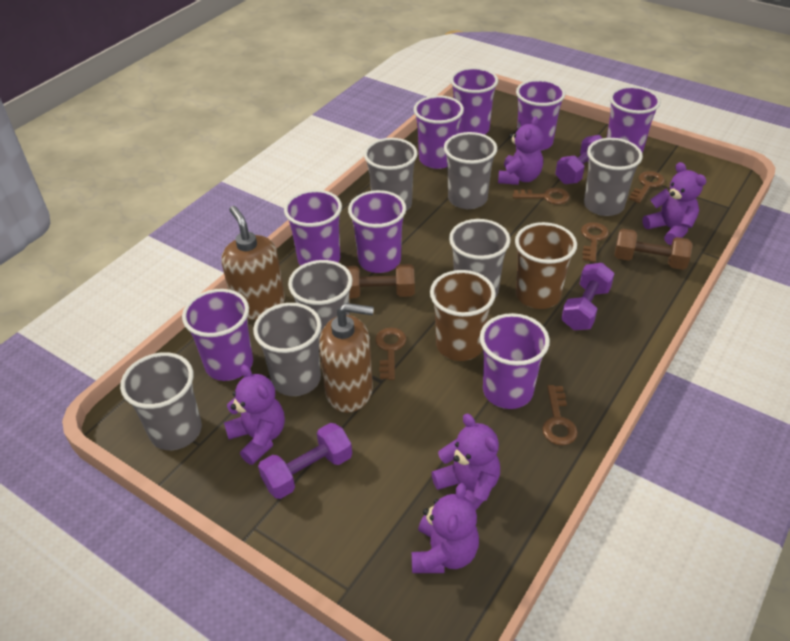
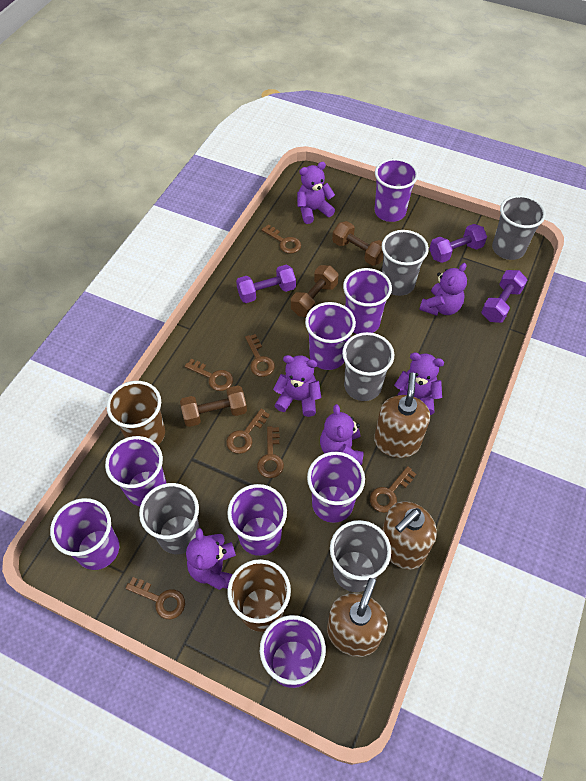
brown dumbbell: [345,264,415,299] [614,229,693,270] = 2 -> [180,385,247,427] [291,265,338,317] [332,221,383,266] = 3
brown key: [375,327,406,380] [513,188,570,204] [542,385,578,446] [581,222,609,262] [629,171,665,203] = 5 -> [125,577,185,619] [185,359,233,391] [226,409,270,454] [245,334,275,377] [257,426,284,478] [261,225,301,254] [370,466,416,513] = 7
brown soap dispenser: [221,206,285,320] [319,303,374,413] = 2 -> [327,578,388,657] [374,372,430,458] [382,501,437,569] = 3
grey cup: [120,352,202,450] [253,303,322,396] [288,260,353,345] [364,138,418,211] [444,132,497,209] [449,219,510,298] [584,138,643,216] = 7 -> [139,483,200,554] [330,520,391,592] [342,332,394,401] [382,230,429,296] [492,195,546,260] = 5
purple teddy bear: [224,365,285,465] [412,483,479,573] [431,414,500,510] [498,116,544,185] [642,162,706,245] = 5 -> [186,528,236,590] [273,355,321,417] [297,162,335,224] [320,404,364,465] [394,352,444,415] [419,263,467,316] = 6

